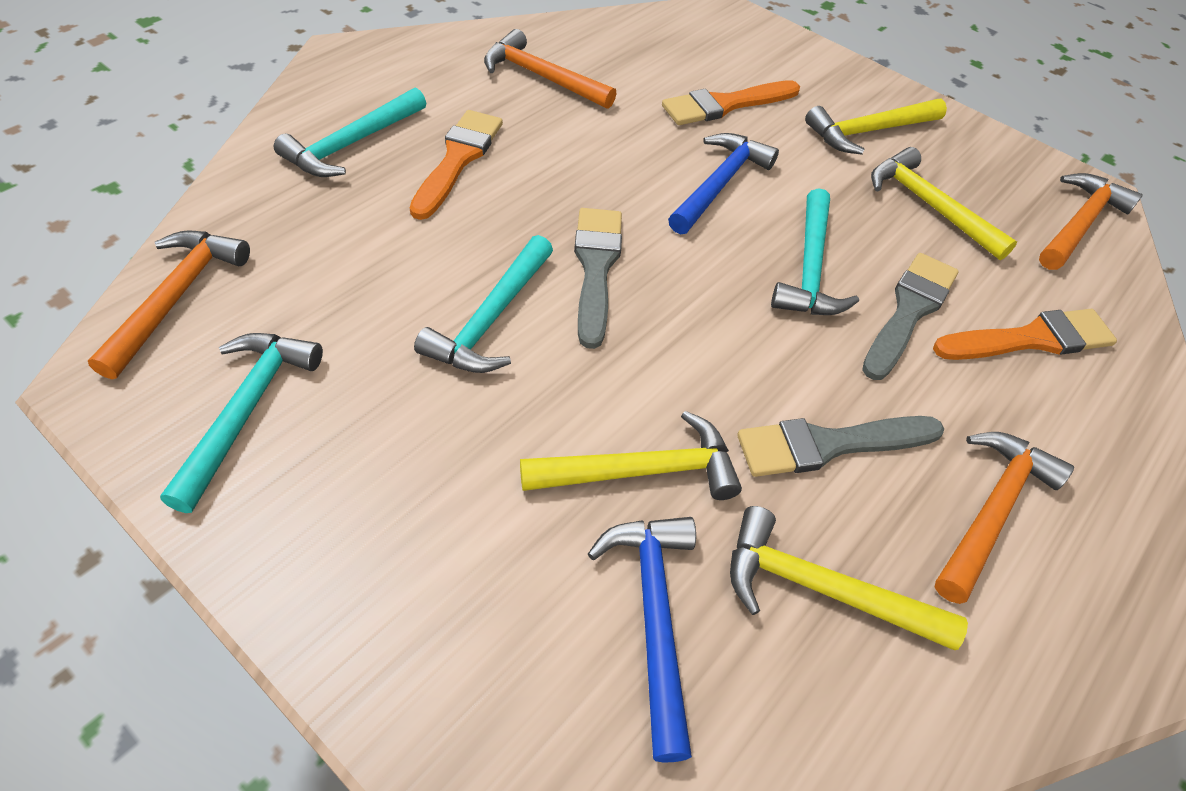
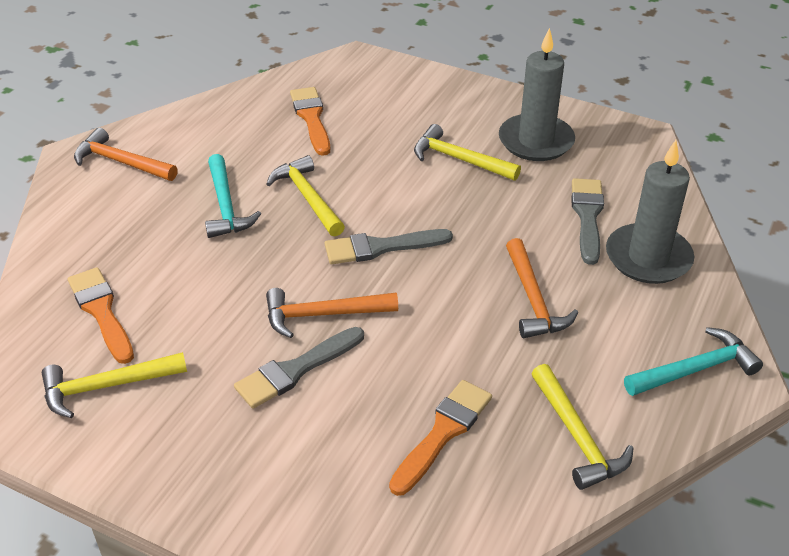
blue hammer: [588,517,696,763] [668,133,779,235] = 2 -> none = 0
grey candle: none = 0 -> [499,28,575,161] [606,140,694,284] = 2
orange hammer: [88,230,250,379] [484,29,617,109] [935,432,1074,604] [1039,173,1143,270] = 4 -> [74,128,178,181] [266,288,398,338] [506,238,578,338] = 3
turquoise hammer: [160,333,323,513] [274,87,426,177] [414,235,553,373] [771,188,859,315] = 4 -> [205,154,261,238] [624,327,763,396] = 2

